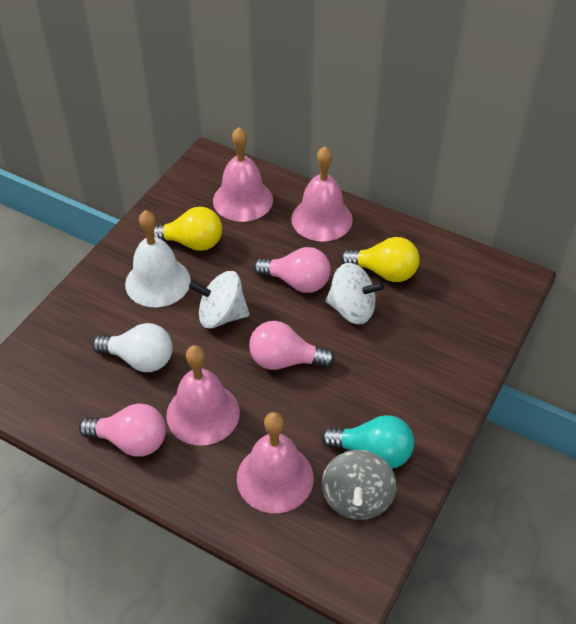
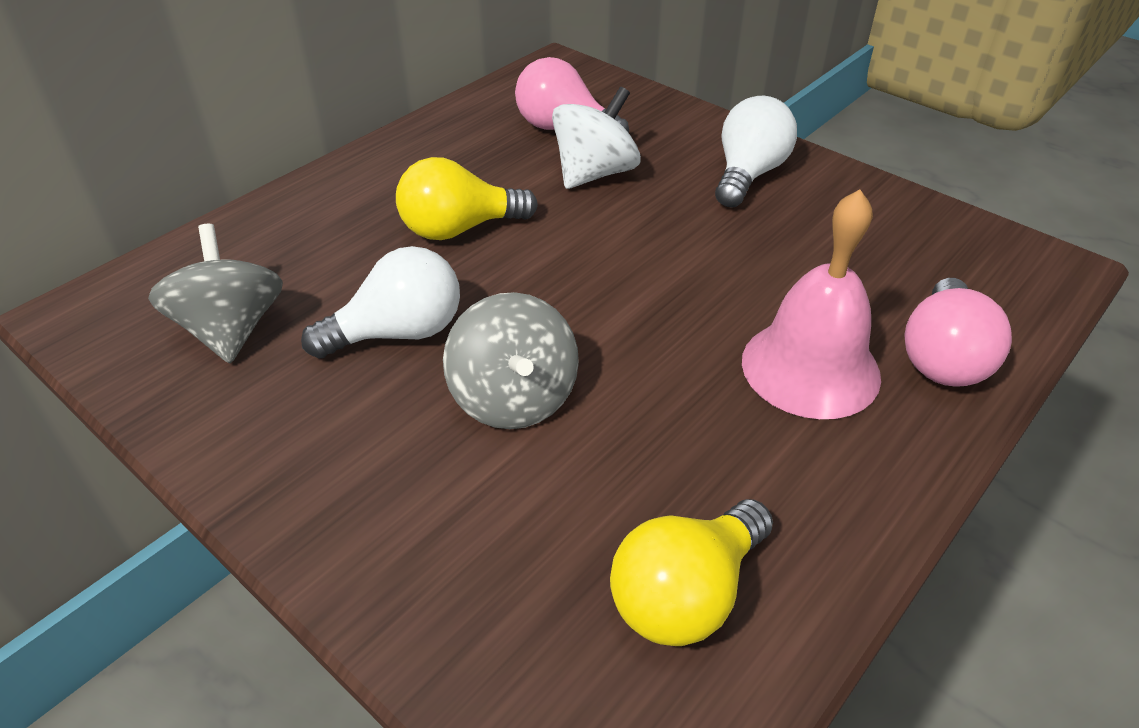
grey spinning top: [322,450,396,520] = 1 -> [148,224,283,363] [443,292,579,429] = 2
pink bell: [166,345,240,445] [213,127,273,222] [237,412,314,513] [291,146,353,241] = 4 -> [742,189,881,419] = 1
pink light bulb: [79,404,166,456] [249,321,335,370] [254,247,331,293] = 3 -> [515,57,629,133] [904,278,1012,387] = 2
turquoise light bulb: [321,415,414,469] = 1 -> none = 0
white bell: [125,210,191,307] = 1 -> none = 0
white light bulb: [92,323,173,372] = 1 -> [301,246,460,358] [715,96,797,208] = 2
white spinning top: [189,271,249,329] [326,263,384,325] = 2 -> [552,87,641,189] = 1

